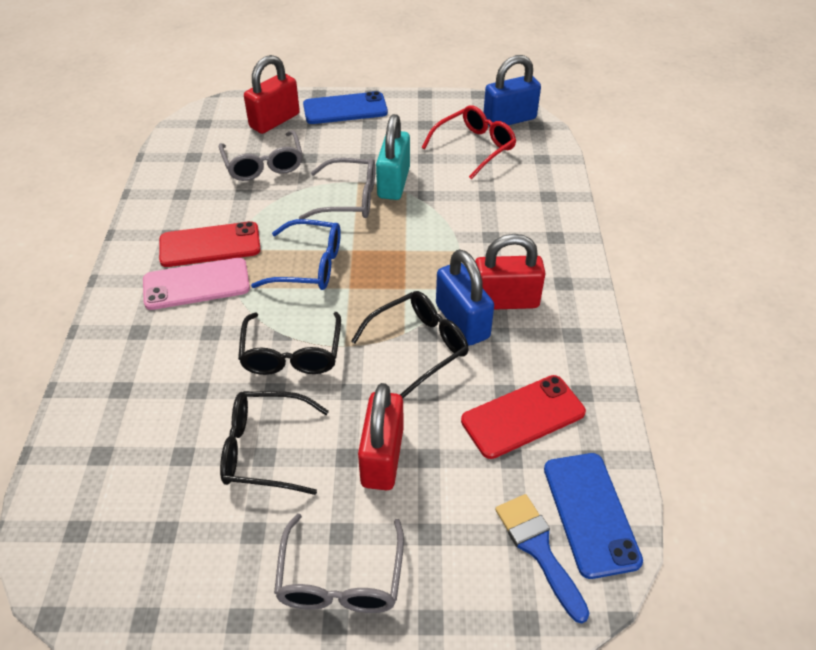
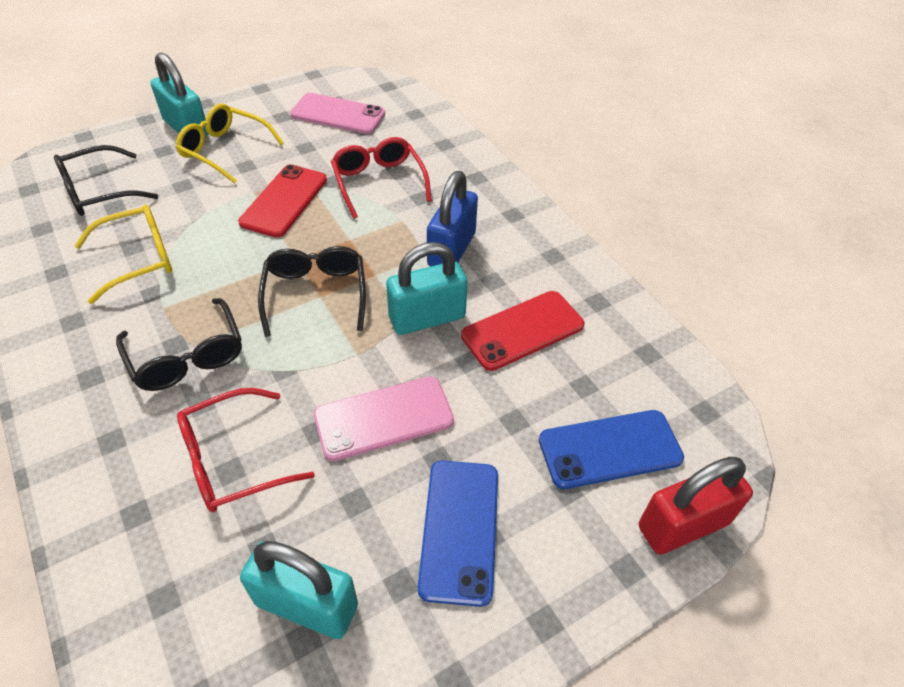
blue brush: [495,494,590,623] = 1 -> none = 0
blue glasses: [251,219,341,290] = 1 -> none = 0
blue padlock: [436,249,494,346] [483,55,541,127] = 2 -> [427,171,478,267] = 1
grey glasses: [219,130,303,181] [274,513,404,613] [299,158,375,219] = 3 -> none = 0
pink phone: [143,258,250,310] = 1 -> [290,93,385,134] [314,376,454,461] = 2
red glasses: [422,105,516,179] = 1 -> [177,388,315,512] [331,137,432,219] = 2
red padlock: [244,55,300,134] [358,383,403,490] [475,234,546,310] = 3 -> [639,457,753,555] = 1
turquoise padlock: [376,114,410,200] = 1 -> [151,52,209,137] [240,541,358,639] [386,242,468,335] = 3
yellow glasses: none = 0 -> [74,204,172,304] [176,103,284,184] = 2

